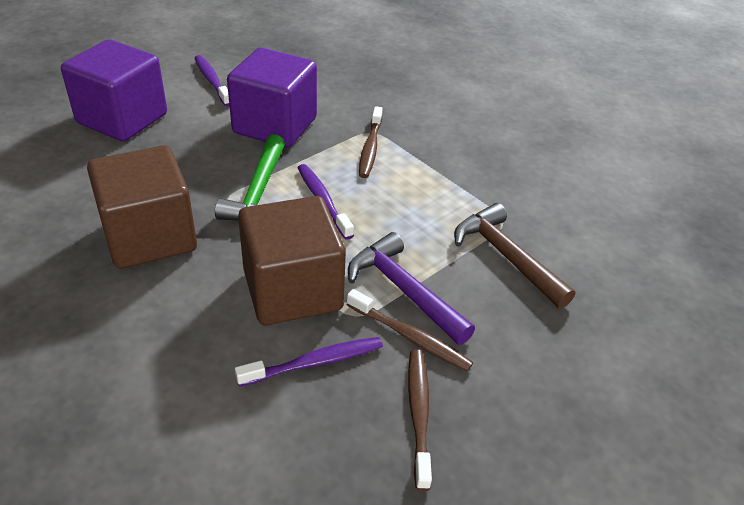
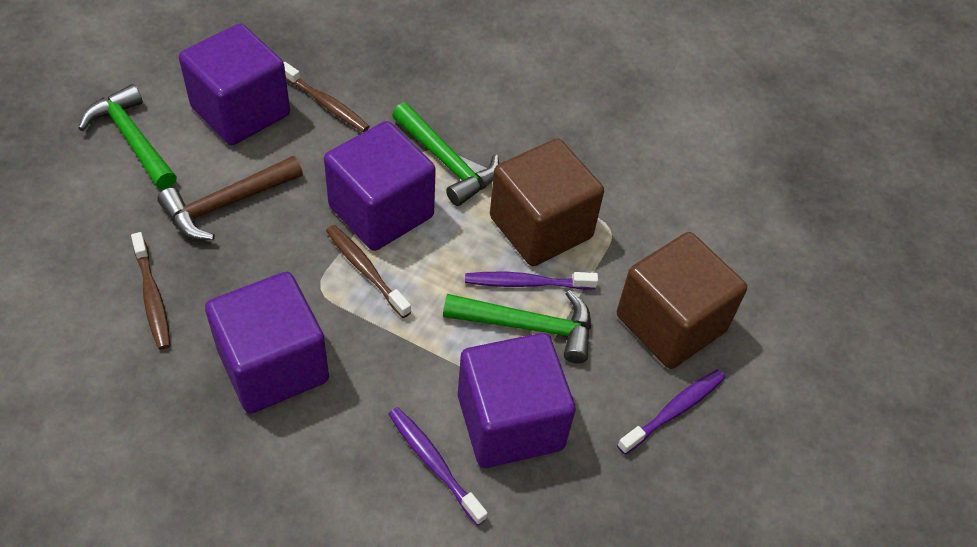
green hammer: [215,134,285,220] = 1 -> [78,84,177,190] [392,102,499,206] [443,290,591,364] = 3
purple cube: [61,39,167,141] [227,48,317,148] = 2 -> [179,23,290,145] [205,272,329,413] [324,121,436,251] [458,333,576,468] = 4
purple hammer: [348,232,475,345] = 1 -> none = 0

